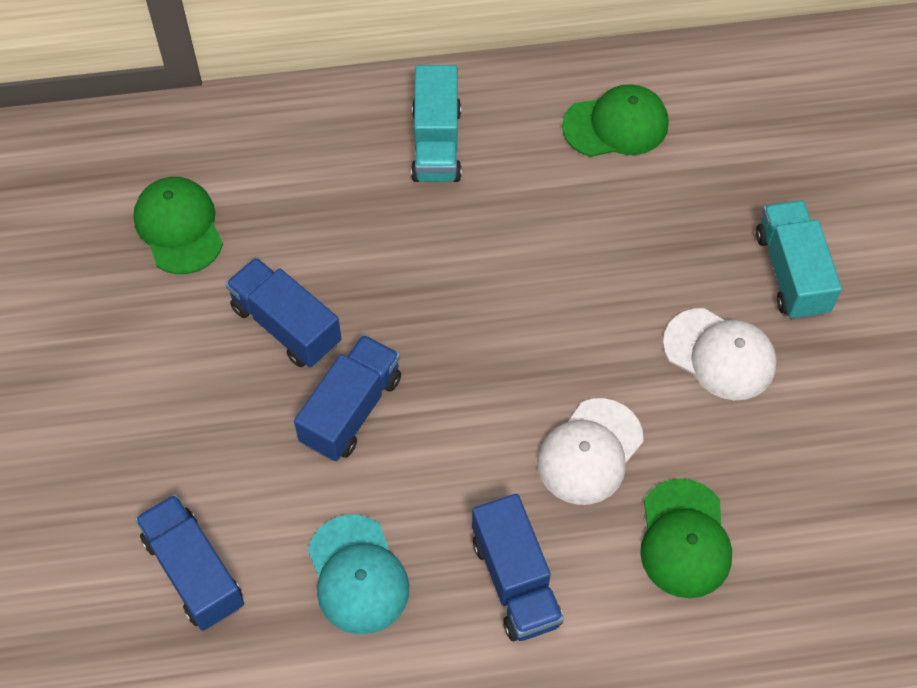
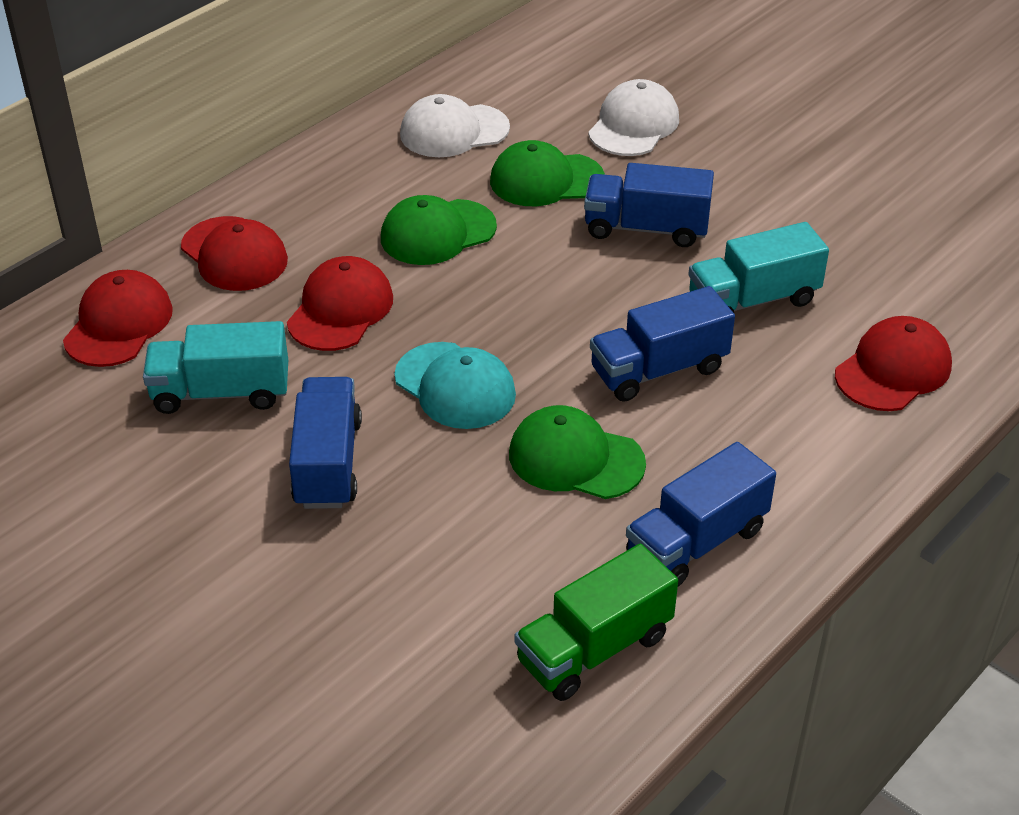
green truck: none = 0 -> [515,544,678,701] = 1
red cap: none = 0 -> [63,270,173,367] [181,216,288,291] [287,256,393,351] [835,316,952,411] = 4

